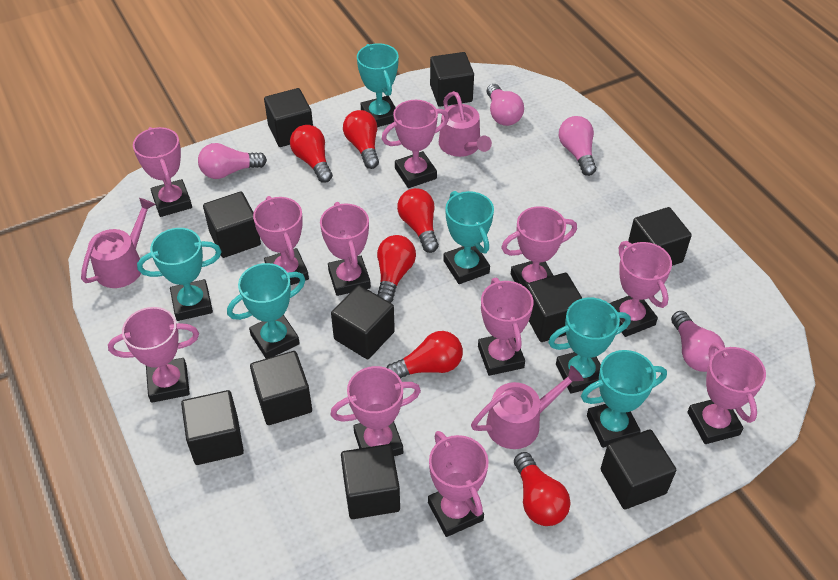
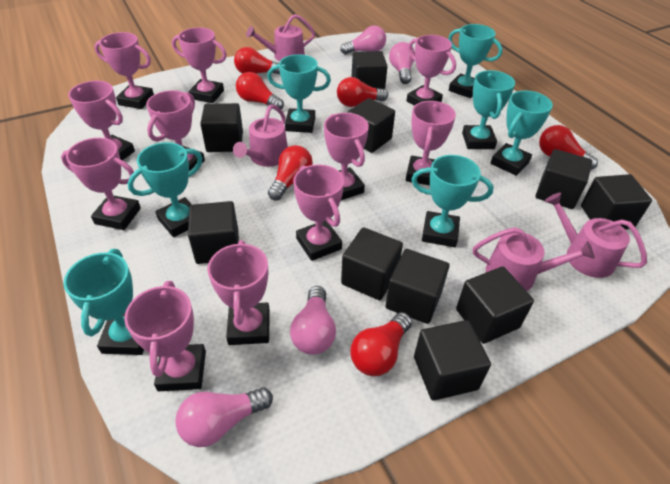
pink watering can: [81,198,155,288] [439,91,492,157] [471,366,584,449] = 3 -> [233,105,288,167] [246,14,315,61] [473,227,595,291] [545,193,647,278] = 4
turquoise trophy: [137,228,221,321] [227,263,305,359] [357,43,399,127] [443,191,494,284] [548,298,631,394] [581,350,667,448] = 6 -> [63,249,144,355] [127,142,203,237] [267,54,331,133] [411,155,494,247] [448,24,503,98] [462,70,515,149] [491,90,553,176] = 7

